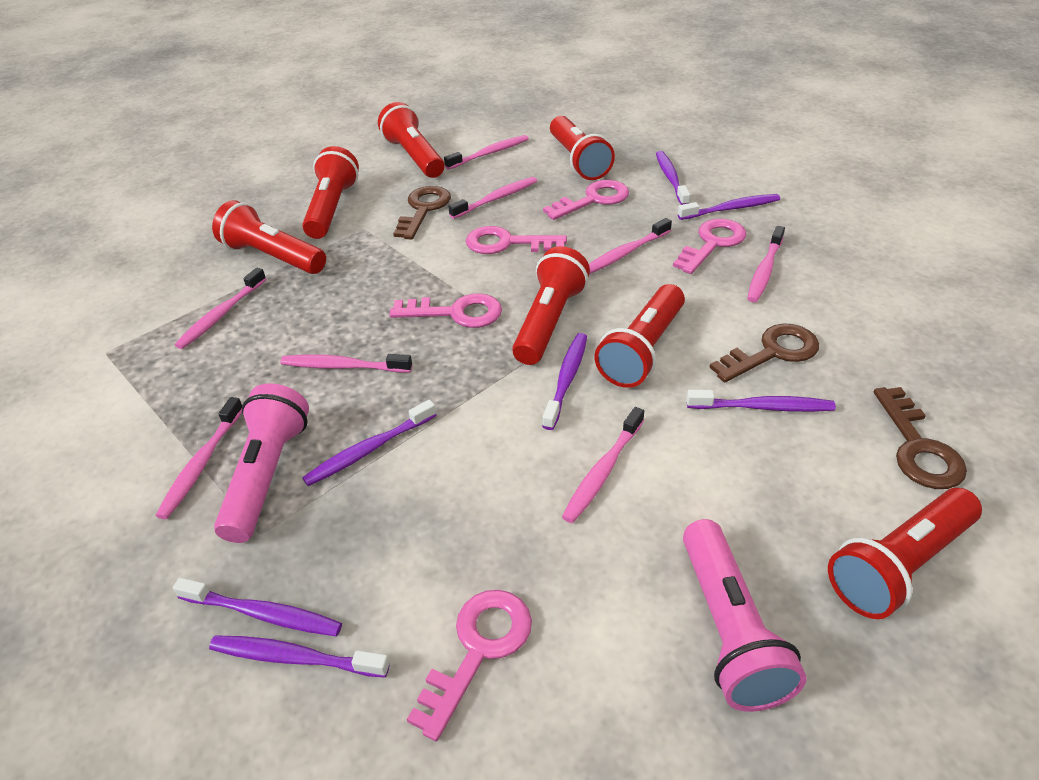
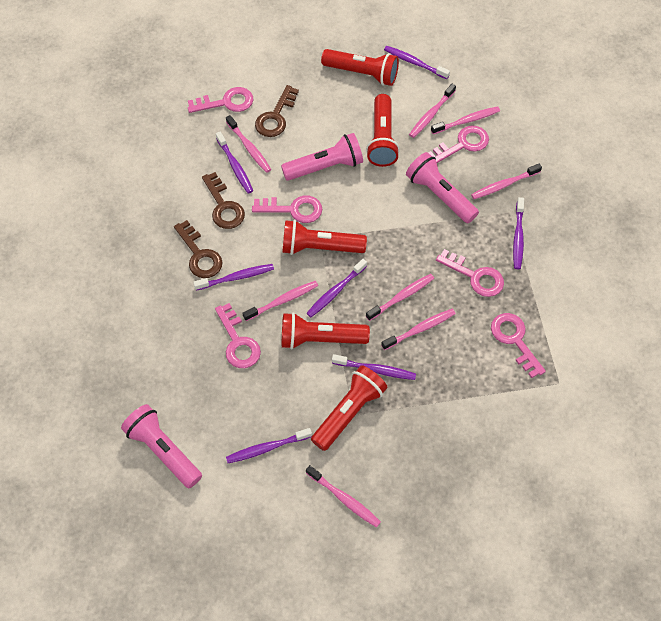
pink flashlight: [214,383,309,543] [683,519,807,712] = 2 -> [121,404,202,488] [281,133,363,181] [406,152,479,223] = 3
pink key: [389,293,502,328] [407,590,532,741] [466,226,567,254] [543,180,629,220] [673,219,746,274] = 5 -> [188,87,253,113] [215,303,261,368] [252,195,322,223] [428,125,489,163] [436,249,504,297] [491,313,546,378] = 6
red flashlight: [212,200,326,274] [302,146,359,239] [378,102,444,178] [512,246,590,365] [550,116,615,180] [594,284,685,388] [828,488,982,619] = 7 -> [282,220,367,255] [282,312,370,349] [311,365,387,451] [321,49,399,86] [366,94,400,167] = 5

